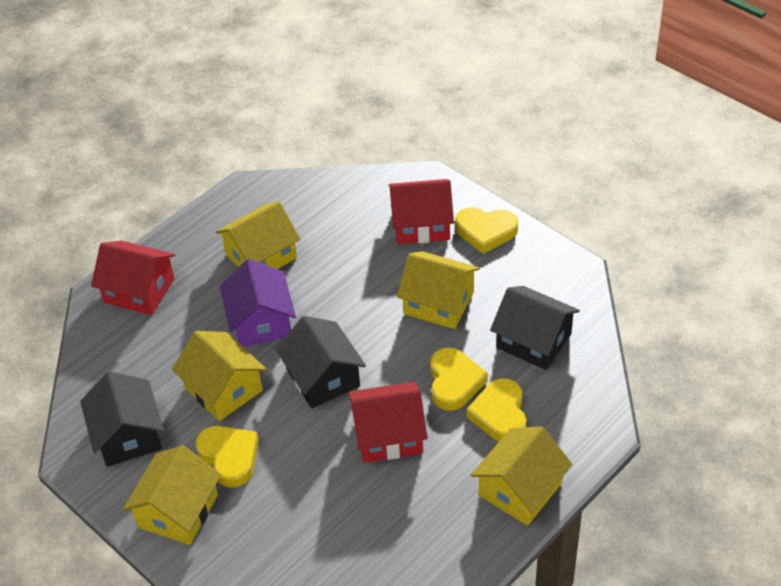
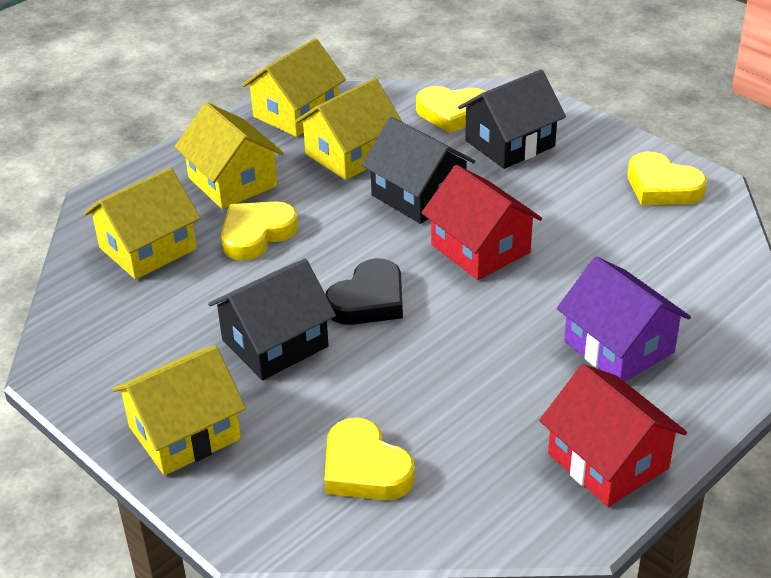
black heart: none = 0 -> [325,258,403,325] = 1
red house: [91,241,175,315] [349,382,428,463] [389,179,454,244] = 3 -> [422,165,542,280] [539,364,687,507] = 2

